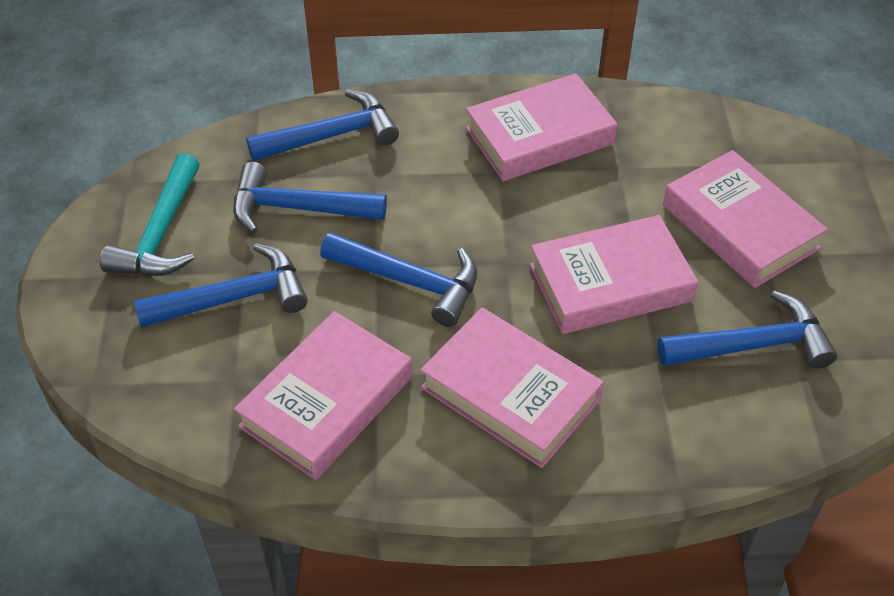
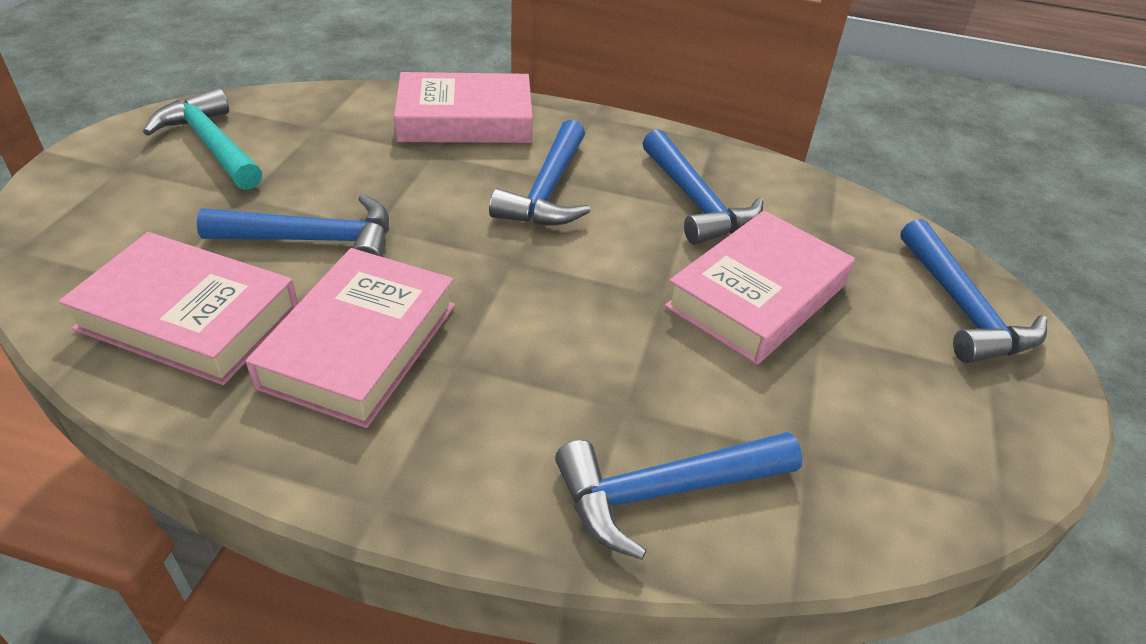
pink book: [234,311,412,480] [420,308,604,468] [466,73,618,181] [530,215,698,334] [663,150,828,288] = 5 -> [58,232,298,385] [246,248,455,428] [394,72,533,143] [665,211,855,364] = 4

